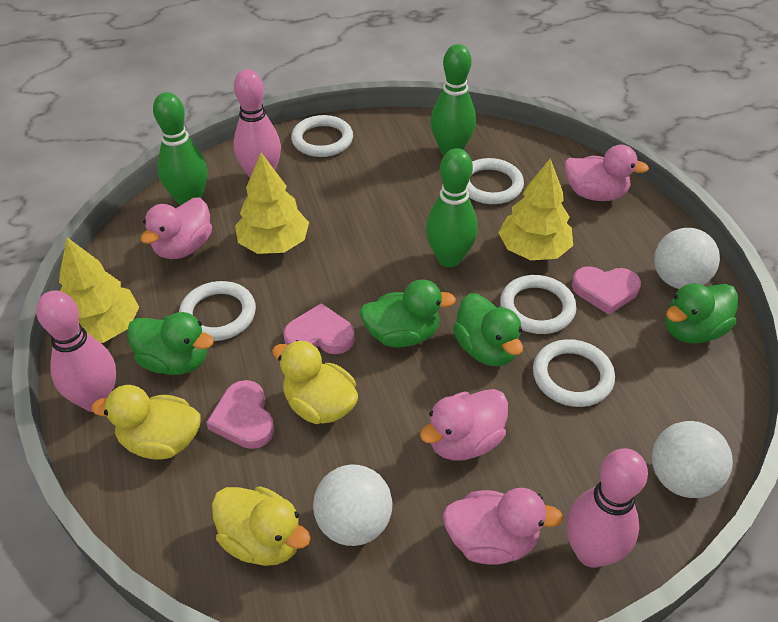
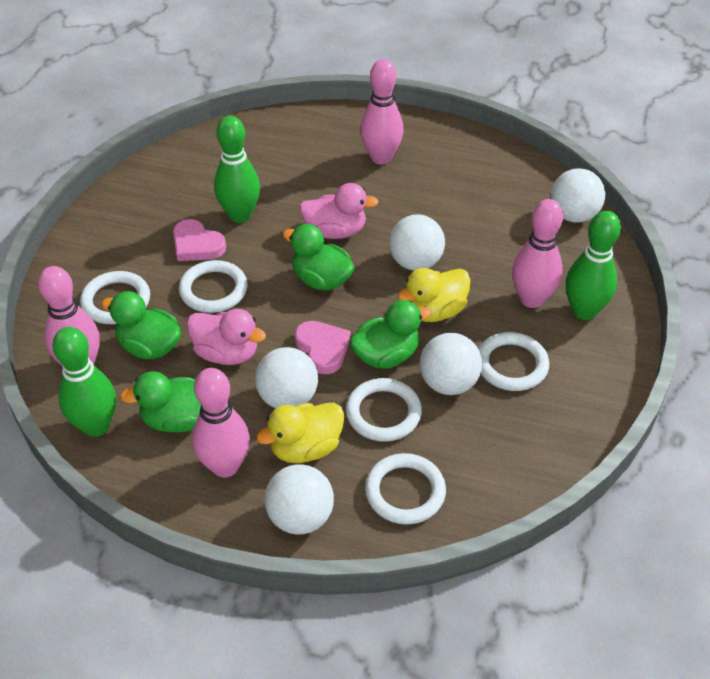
pink bowling pin: [36,290,116,412] [233,69,281,178] [566,448,648,568] = 3 -> [38,266,100,366] [192,368,250,478] [360,59,404,164] [512,199,563,308] = 4
pink duck: [141,198,212,259] [420,389,508,460] [443,488,563,564] [564,145,649,201] = 4 -> [187,309,266,365] [299,183,379,239] = 2
pink heart: [206,380,274,449] [283,303,355,354] [572,266,641,315] = 3 -> [173,219,226,261] [295,321,350,374] = 2
white ball: [313,465,393,546] [652,421,733,498] [654,228,720,289] = 3 -> [255,347,318,408] [264,464,334,535] [389,214,445,271] [420,333,482,395] [551,168,605,223] = 5
yellow duck: [91,385,201,460] [212,486,311,566] [272,340,358,424] = 3 -> [256,403,344,463] [398,268,471,322] = 2
yellow tree: [59,237,139,343] [235,153,309,254] [498,158,573,260] = 3 -> none = 0

